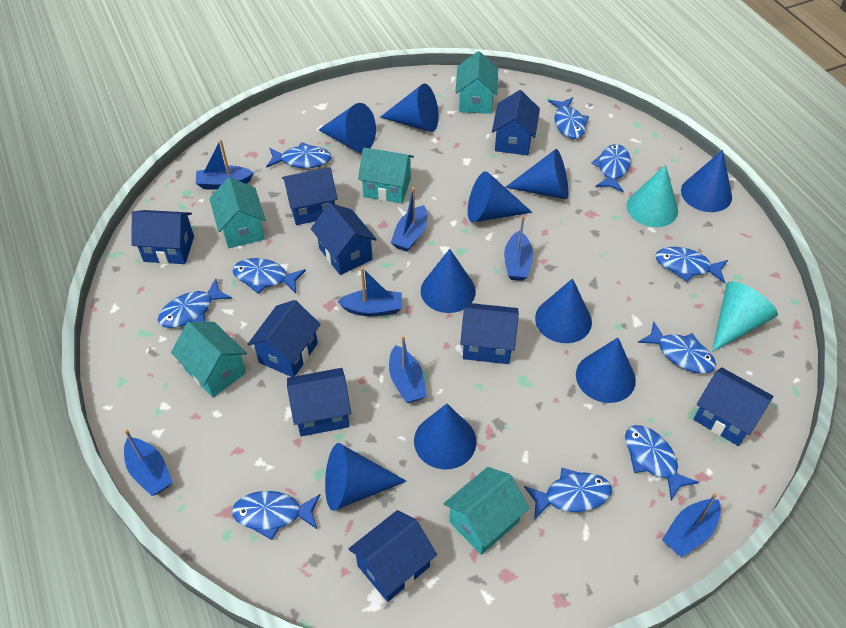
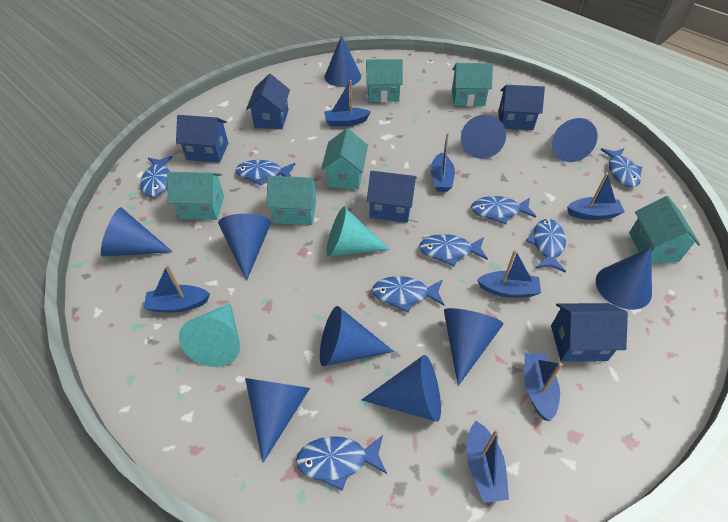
blue fish: [158,279,232,328] [232,258,306,294] [232,491,320,540] [266,142,331,168] [524,468,612,520] [548,97,589,139] [591,144,631,192] [625,425,699,500] [638,322,716,374] [655,247,728,283] = 10 -> [140,156,173,197] [235,160,295,185] [296,435,387,491] [372,276,444,313] [419,234,488,267] [471,196,536,224] [526,219,566,273] [600,148,642,188] = 8
blue house: [131,210,194,264] [248,300,321,377] [282,167,338,225] [287,368,351,436] [311,203,377,275] [349,510,437,602] [460,303,519,364] [492,90,540,155] [693,367,773,446] = 9 -> [176,115,228,163] [246,74,290,129] [367,171,417,223] [498,85,545,130] [551,303,628,362] = 5
turquoise house: [171,322,247,398] [209,177,266,248] [358,148,414,204] [443,467,530,555] [455,51,498,114] = 5 -> [167,172,224,220] [267,176,317,225] [321,128,368,190] [366,59,403,102] [452,63,493,106] [629,196,700,263] = 6

